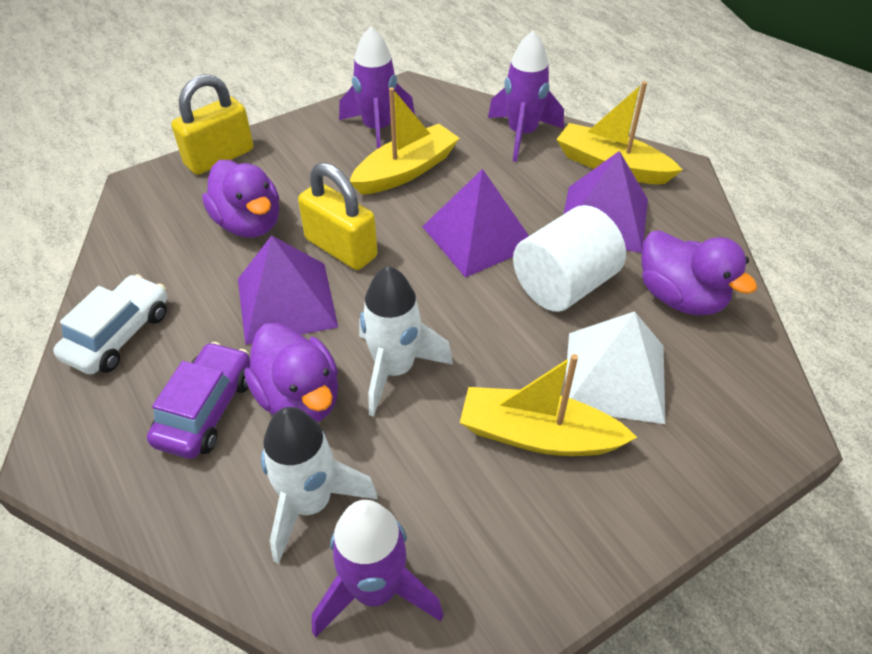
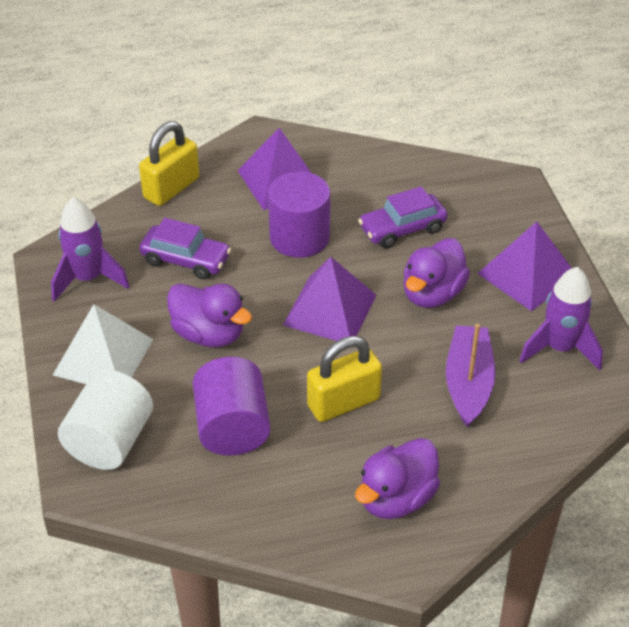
purple boat: none = 0 -> [446,324,495,427] = 1
purple car: [147,342,250,459] = 1 -> [139,218,231,280] [358,186,447,248] = 2
purple cylinder: none = 0 -> [192,357,271,455] [268,172,331,258] = 2
purple rocket: [312,500,443,638] [339,26,415,149] [488,31,564,162] = 3 -> [51,197,129,302] [519,267,603,371] = 2
white car: [53,274,167,374] = 1 -> none = 0
white rocket: [261,407,378,564] [359,266,453,417] = 2 -> none = 0
yellow boat: [350,87,460,195] [460,354,638,456] [556,81,682,184] = 3 -> none = 0

